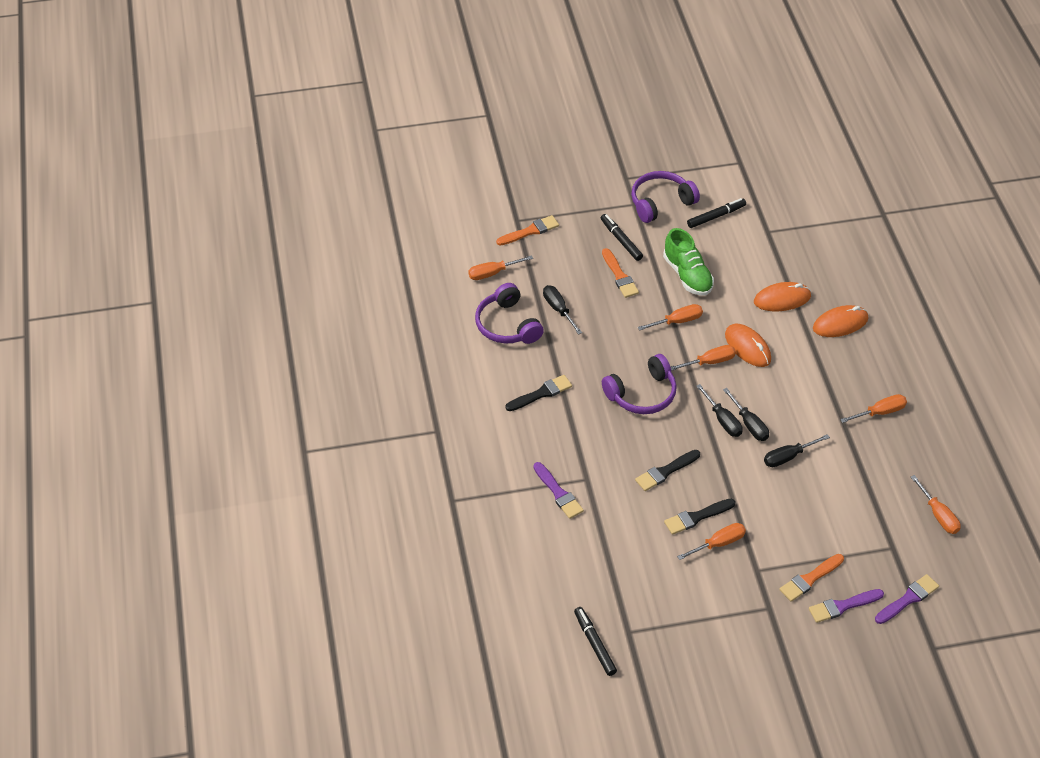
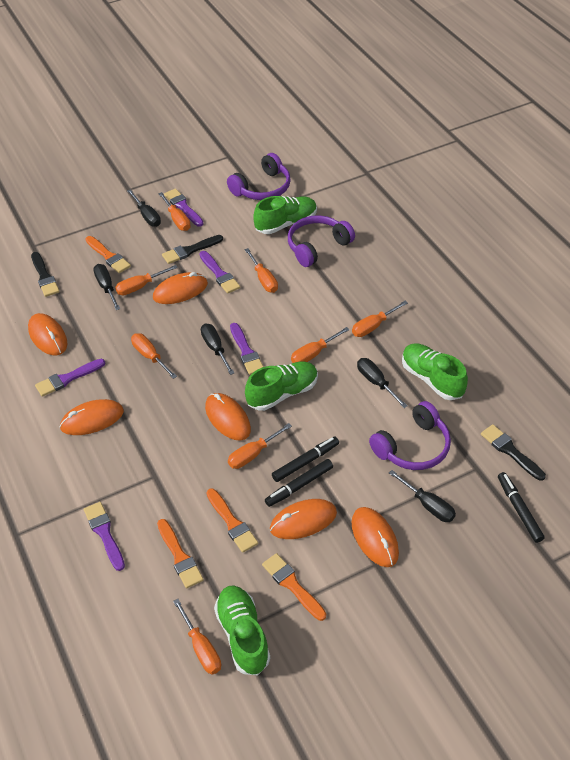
black screwdriver: [543,285,582,335] [696,384,743,437] [723,388,769,441] [764,434,830,467] = 4 -> [93,264,120,310] [127,189,161,227] [201,323,234,375] [357,358,408,408] [389,470,456,522] = 5
green shoe: [663,228,714,296] = 1 -> [214,585,270,675] [245,361,318,411] [253,196,317,234] [402,344,468,400] = 4
orange brush: [496,215,559,245] [602,248,639,298] [779,554,844,602] = 3 -> [86,236,131,273] [157,519,204,588] [206,488,258,553] [262,553,326,621] = 4
orange mouse: [725,324,771,367] [754,282,811,311] [813,305,868,337] = 3 -> [28,313,67,356] [59,399,124,435] [153,272,208,304] [205,393,251,440] [270,499,337,539] [352,507,399,567] = 6
orange screwdriver: [468,255,533,280] [638,304,703,331] [671,345,736,371] [677,523,746,560] [840,394,907,423] [911,475,961,534] = 6 -> [115,265,178,295] [131,333,177,379] [158,192,191,231] [173,599,221,674] [228,423,292,469] [245,248,278,293] [291,327,349,363] [352,301,408,337] = 8
purple brush: [533,462,584,519] [809,589,884,623] [875,574,939,624] = 3 -> [35,359,105,397] [84,502,125,571] [164,188,204,227] [199,251,240,294] [230,323,263,375] = 5

